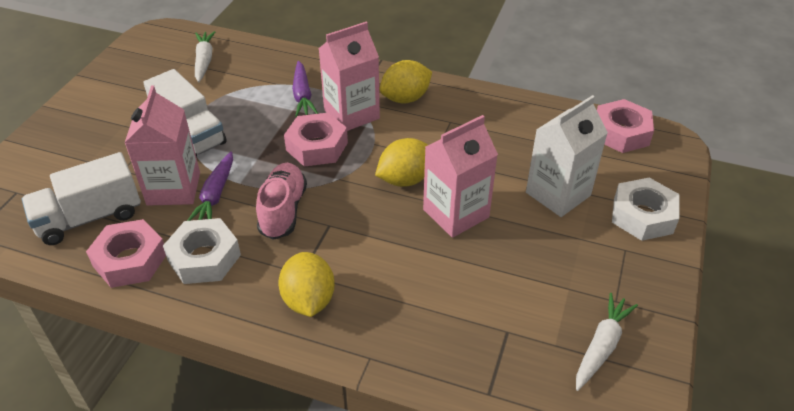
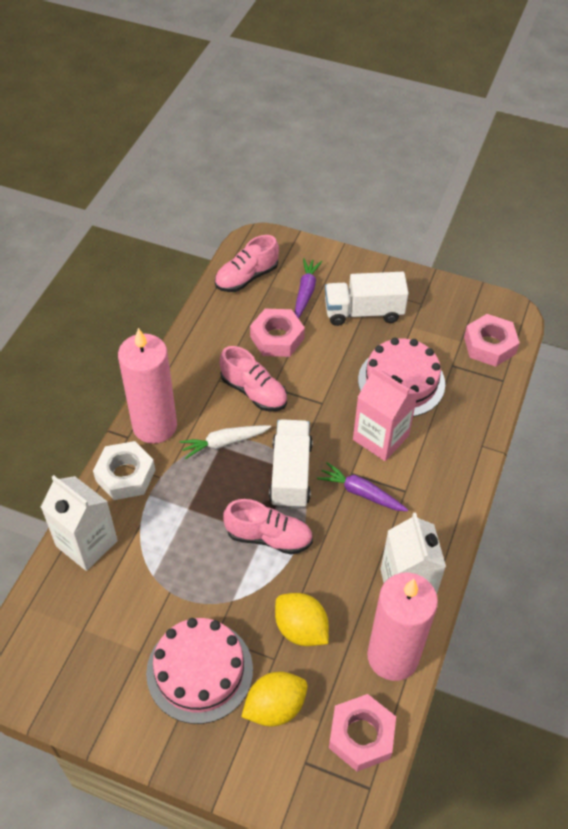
pink cake: none = 0 -> [146,618,253,724] [358,338,445,417] = 2
pink candle: none = 0 -> [118,328,177,444] [367,573,438,681] = 2
pink carton: [125,85,200,206] [318,22,380,131] [423,115,498,238] = 3 -> [353,367,418,461] = 1
pink shoe: [256,163,307,240] = 1 -> [215,235,279,292] [220,346,287,411] [223,499,313,555] = 3
white carrot: [195,31,215,82] [576,293,638,391] = 2 -> [179,425,271,459] = 1
white carton: [526,95,608,217] = 1 -> [41,475,118,571] [380,512,446,594] = 2
white nut: [163,218,241,284] [612,178,680,241] = 2 -> [93,441,155,500] = 1
yellow lemon: [278,252,335,317] [375,138,428,187] [380,60,432,103] = 3 -> [241,672,308,726] [275,593,329,646] = 2

